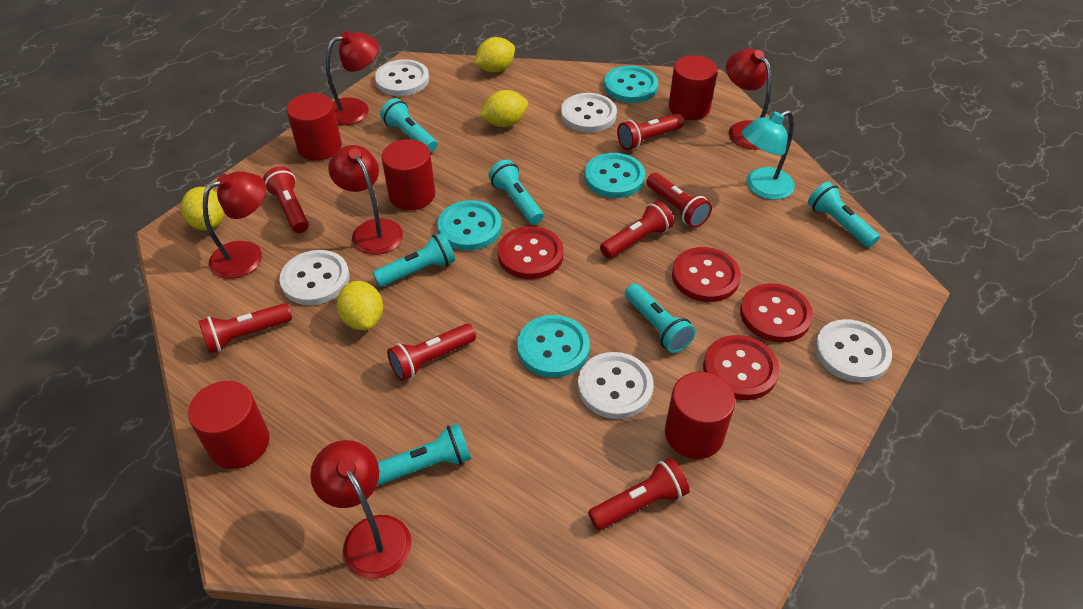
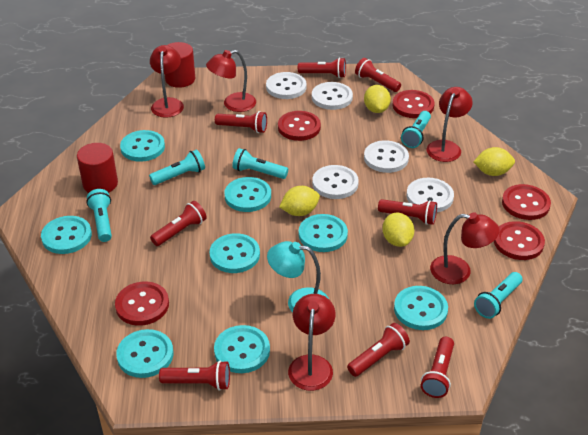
red button: [498,226,563,279] [672,247,741,302] [703,335,780,400] [740,283,813,343] = 4 -> [115,281,169,326] [278,111,321,141] [392,90,435,118] [494,221,545,260] [502,184,551,220] = 5
red cylinder: [188,381,270,469] [287,93,342,161] [382,139,435,210] [665,372,735,459] [669,55,718,120] = 5 -> [77,143,118,193] [165,42,195,88] = 2
red flashlight: [199,303,292,353] [263,166,309,233] [387,324,476,381] [588,458,690,530] [600,201,674,258] [617,114,684,150] [646,173,712,228] = 7 -> [150,201,207,246] [159,361,230,391] [215,111,267,133] [298,57,346,78] [347,323,410,377] [355,58,401,92] [378,199,437,225] [421,337,454,398] = 8
turquoise button: [437,200,502,251] [517,315,590,378] [584,153,645,198] [604,66,658,103] = 4 -> [41,216,92,254] [116,329,173,378] [120,130,165,162] [209,233,260,273] [214,325,270,373] [224,177,271,212] [299,214,348,252] [394,286,448,330] = 8
turquoise flashlight: [372,233,455,287] [377,423,471,485] [380,98,437,153] [488,160,544,225] [625,284,695,353] [808,181,880,248] = 6 -> [86,189,112,242] [149,149,205,185] [232,148,288,179] [401,111,431,148] [474,272,523,319] = 5

